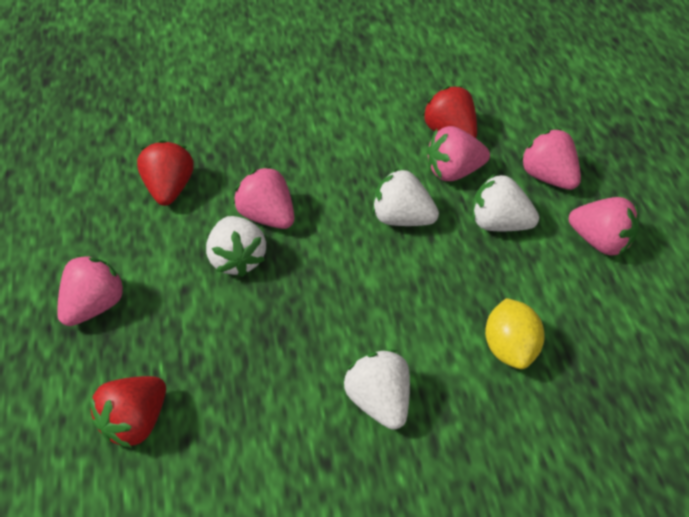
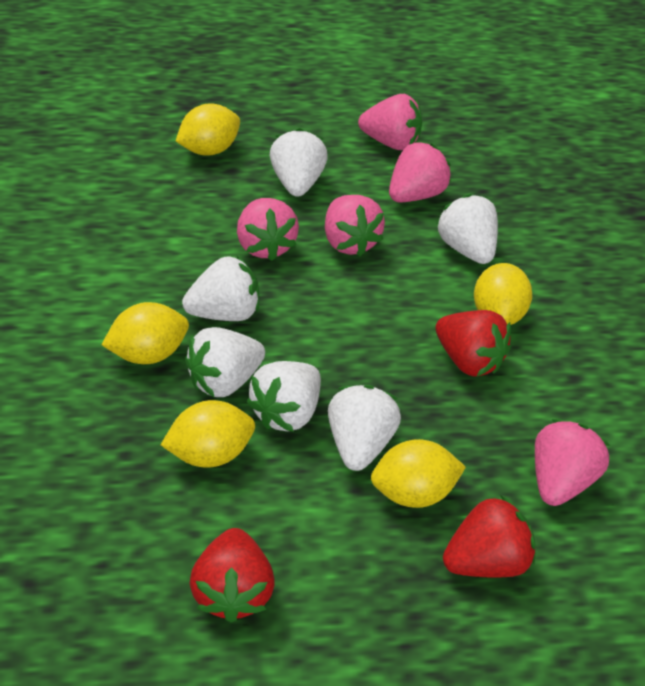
white strawberry: [206,216,266,277] [344,349,410,430] [372,168,439,226] [472,174,539,231] = 4 -> [182,255,259,321] [185,327,265,398] [246,361,321,432] [270,128,328,197] [328,385,401,471] [437,194,498,264] = 6
yellow lemon: [485,298,545,369] = 1 -> [102,302,189,364] [161,400,255,467] [176,103,240,156] [371,439,466,508] [474,263,532,325] = 5

